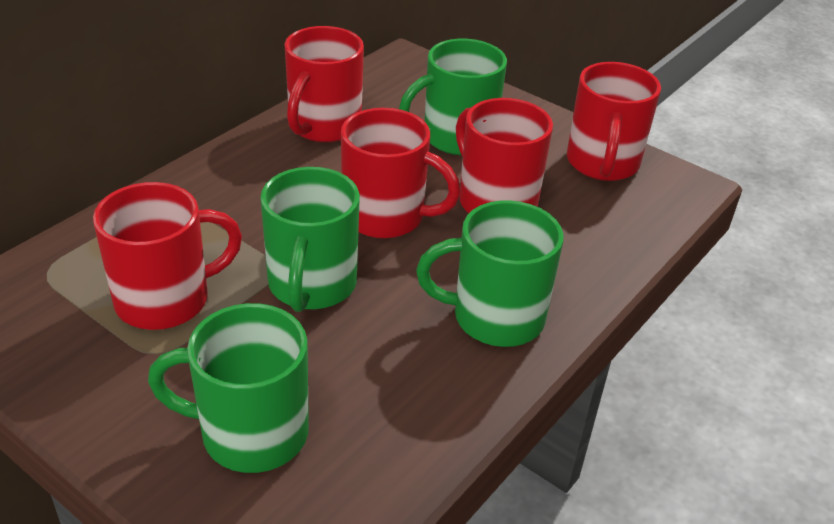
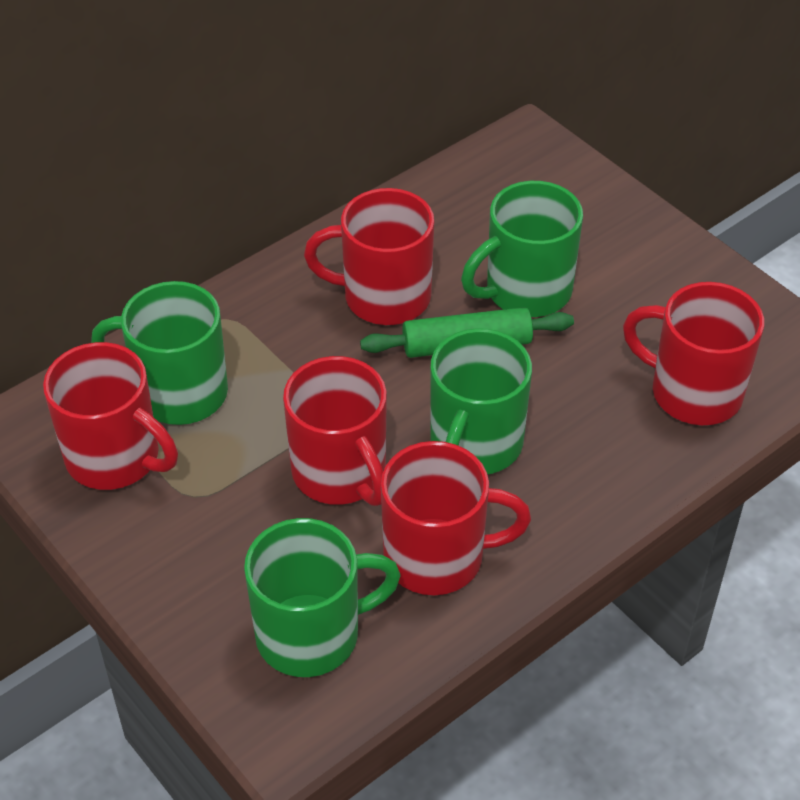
green rolling pin: none = 0 -> [360,307,574,358] = 1

